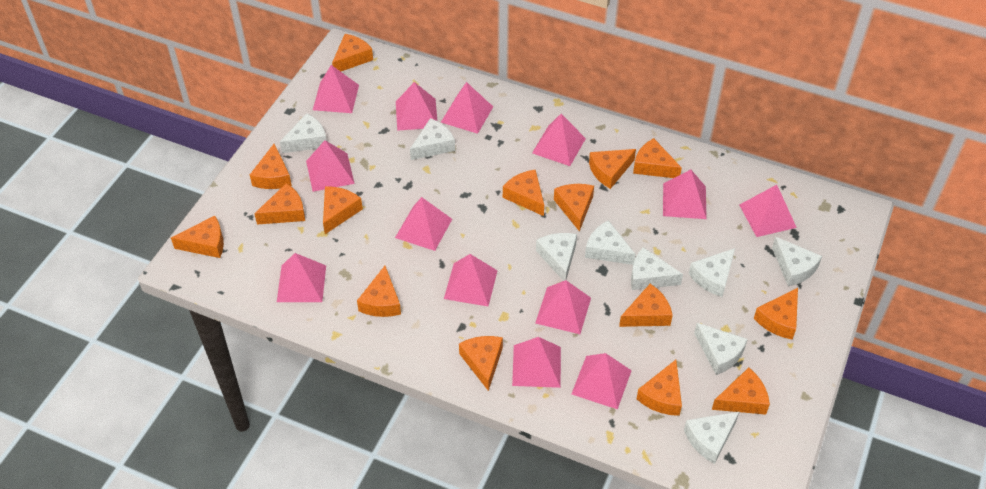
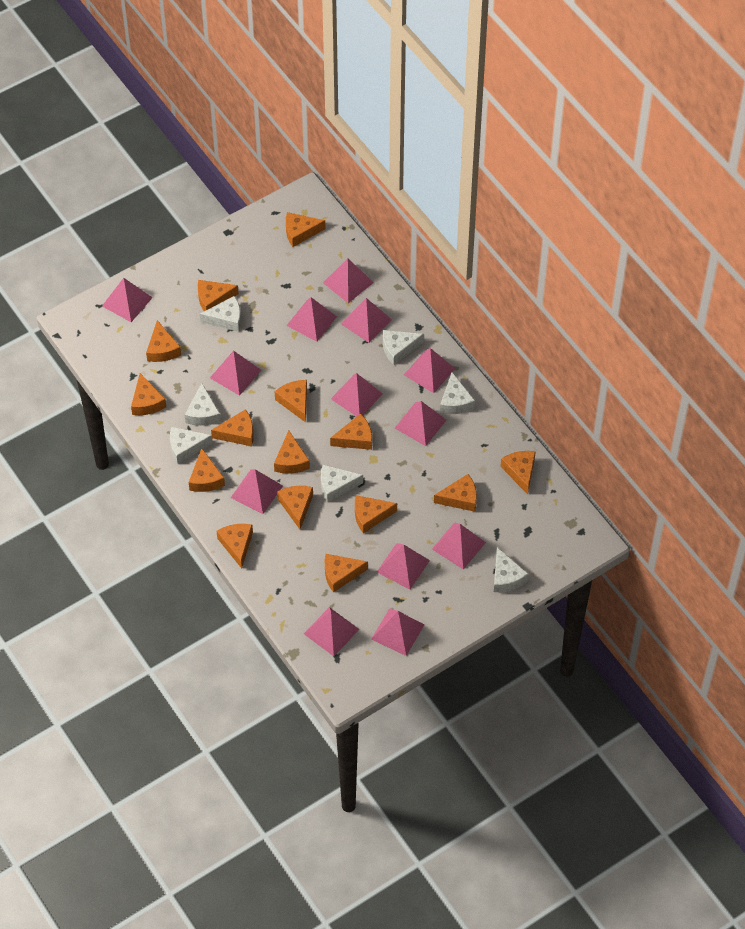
white cheese: [280,113,327,153] [410,118,455,160] [536,233,577,281] [585,220,635,265] [631,247,683,290] [684,412,739,464] [689,248,735,297] [694,323,748,375] [772,237,822,286] = 9 -> [170,427,213,464] [185,383,221,426] [200,296,241,332] [321,465,363,503] [383,330,424,365] [440,372,475,414] [494,547,528,592] = 7

